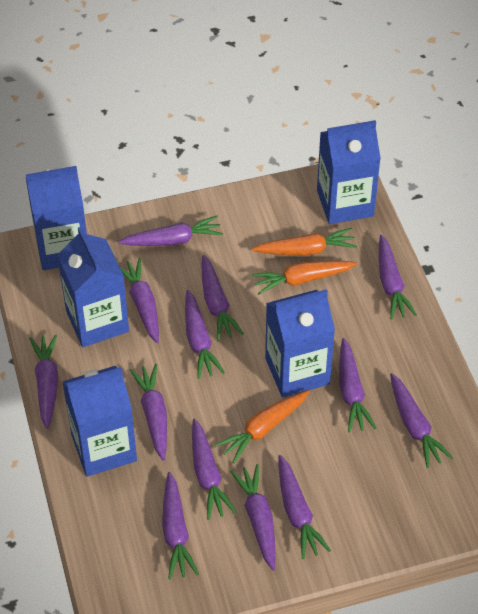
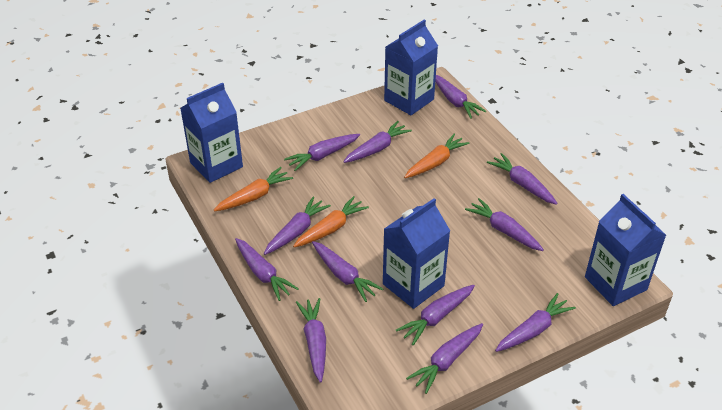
blue carton: [26,166,87,270] [57,227,129,347] [62,366,137,477] [265,289,335,398] [317,120,381,224] = 5 -> [180,83,243,183] [383,198,450,309] [384,20,438,115] [585,194,666,306] = 4
purple carrot: [29,334,59,429] [118,216,223,246] [119,258,159,343] [130,364,167,461] [162,472,199,580] [185,290,225,379] [192,419,236,520] [201,255,244,341] [230,464,276,570] [278,455,331,559] [339,338,376,432] [379,235,417,320] [390,373,453,468] = 13 -> [235,238,299,301] [264,196,331,255] [284,134,360,171] [296,298,326,383] [312,241,383,302] [343,121,412,163] [396,285,475,345] [406,323,483,394] [435,75,486,119] [465,198,544,251] [487,153,558,205] [495,293,576,352] = 12

